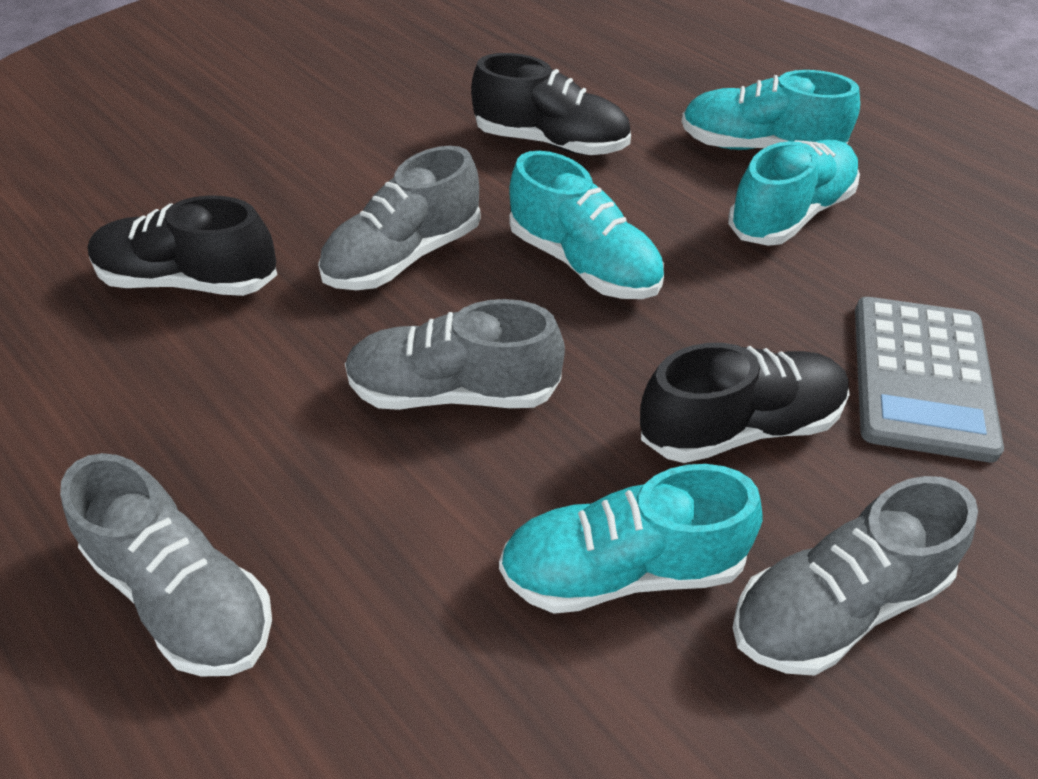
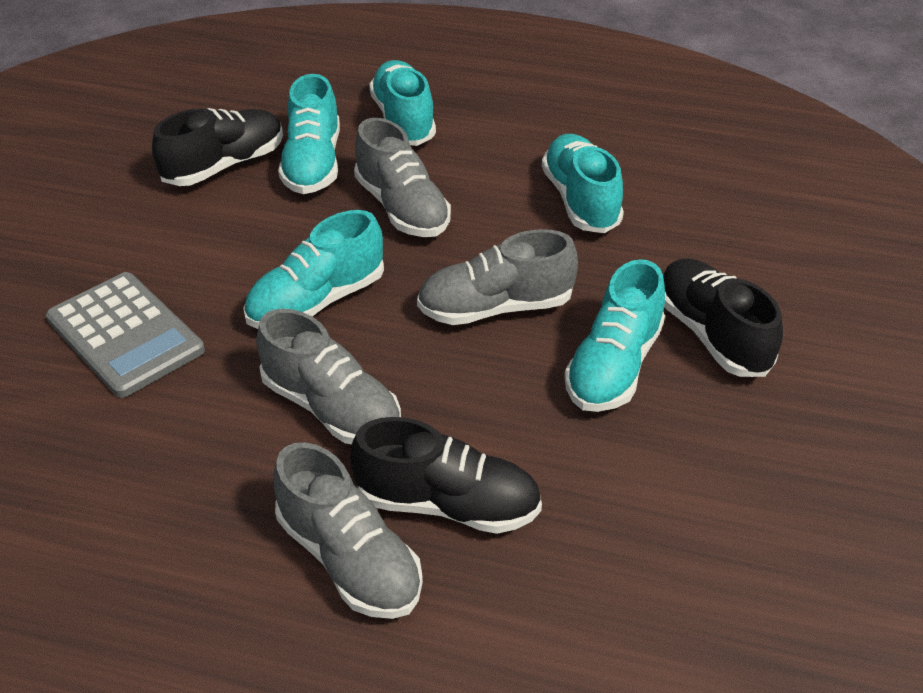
turquoise shoe: [499,464,763,614] [509,151,664,299] [681,70,860,150] [728,140,860,246] = 4 -> [243,210,384,329] [278,74,340,194] [369,60,436,146] [542,134,624,233] [564,259,665,412] = 5

